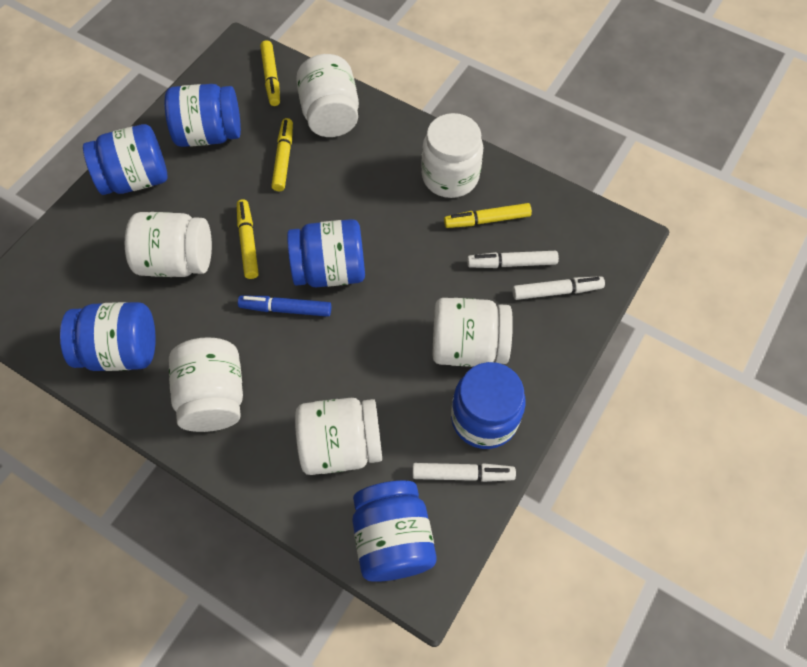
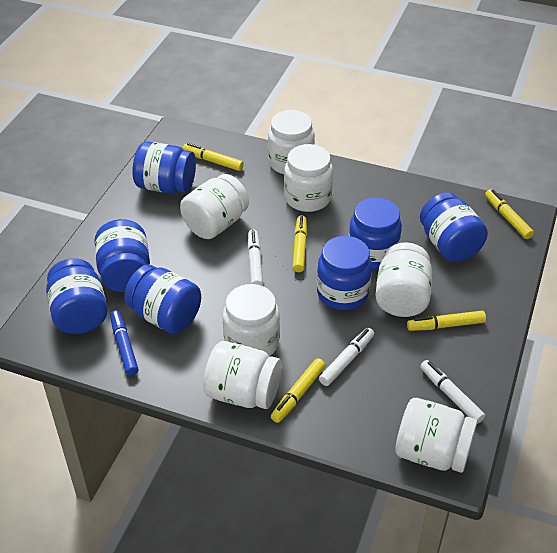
blue jar: [60,302,156,371] [83,124,168,195] [165,84,241,147] [287,219,365,287] [352,480,437,582] [451,362,526,449] = 6 -> [46,258,108,334] [94,219,150,292] [124,264,201,334] [132,141,196,193] [317,236,372,310] [349,198,402,269] [420,192,488,262] = 7
white jar: [125,212,212,277] [169,337,243,432] [295,398,382,475] [296,54,359,137] [421,113,483,198] [432,298,513,367] = 6 -> [180,174,249,239] [203,341,282,409] [223,284,280,356] [268,110,315,174] [284,144,333,212] [375,242,432,317] [395,398,477,473] = 7
yellow marker: [237,199,259,279] [260,40,280,106] [271,118,293,191] [444,203,532,228] = 4 -> [182,143,244,171] [271,358,326,423] [292,215,307,272] [407,311,486,331] [485,189,534,239] = 5

